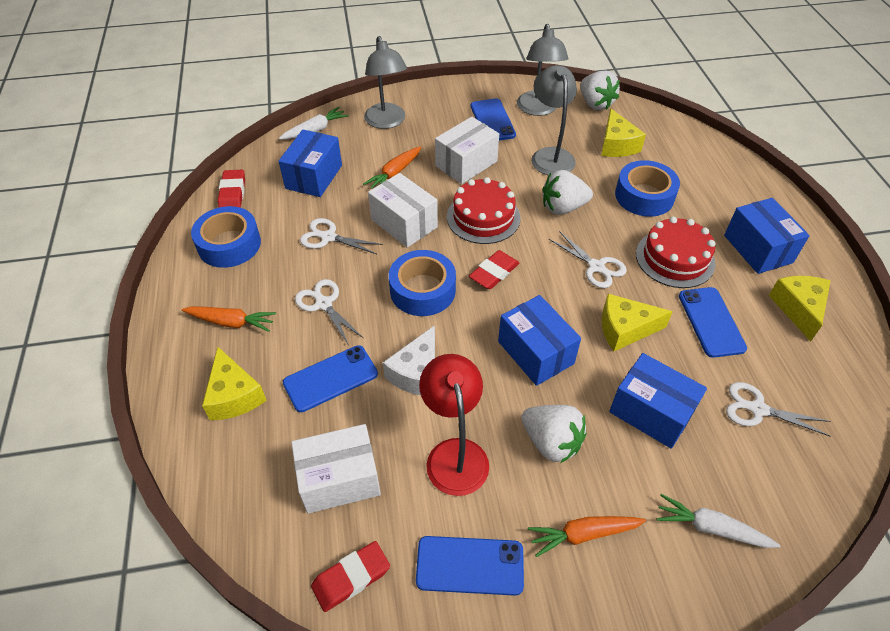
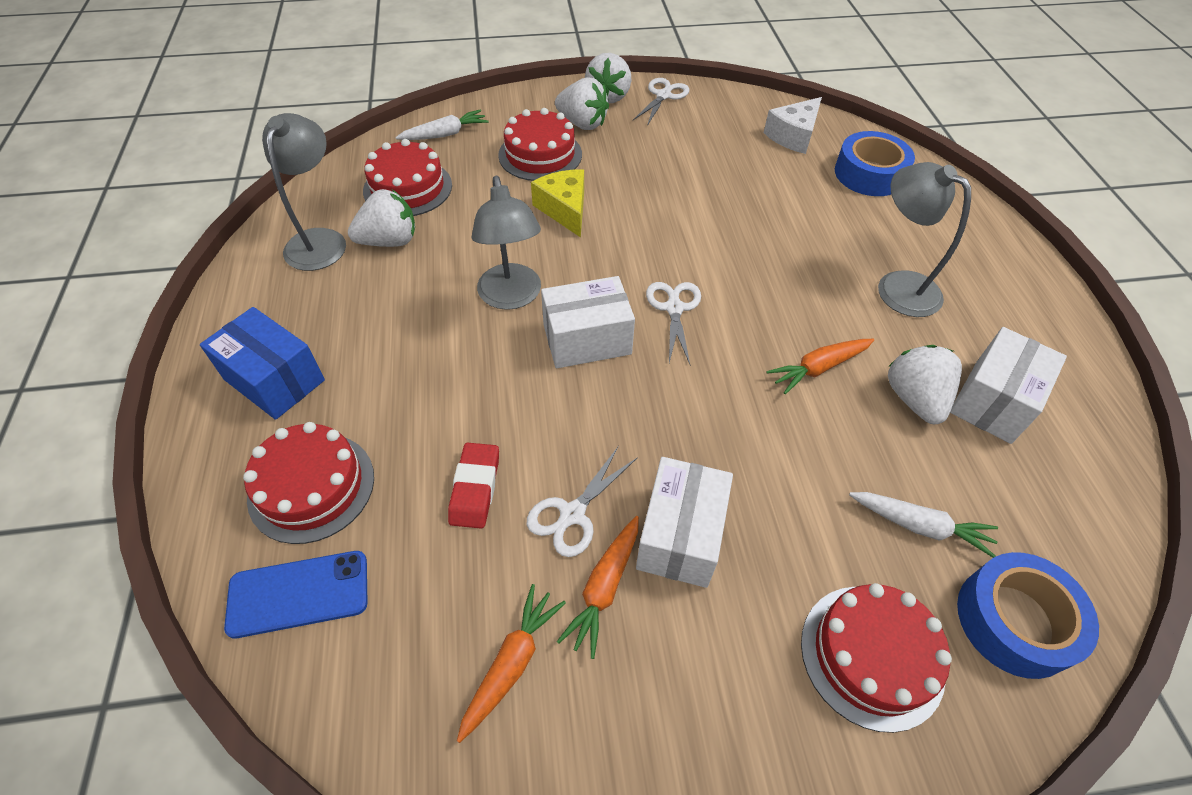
blue box: [279,130,342,197] [498,295,581,386] [609,353,707,449] [724,198,810,274] = 4 -> [200,307,325,420] = 1
blue phone: [283,345,378,412] [416,536,524,596] [471,98,516,141] [679,287,747,358] = 4 -> [224,551,367,638] = 1
blue tape: [191,206,261,268] [389,250,456,316] [615,160,680,217] = 3 -> [835,131,915,196] [957,552,1099,679] = 2
red cake: [447,177,520,244] [636,217,716,288] = 2 -> [243,422,374,544] [363,139,452,216] [498,108,582,181] [801,583,952,733] = 4
red eraser: [218,170,245,208] [311,541,390,612] [469,250,519,289] = 3 -> [448,443,499,529] = 1
red lamp: [419,354,489,496] = 1 -> none = 0
white scissors: [295,279,363,345] [300,218,383,254] [549,231,627,288] [726,382,831,437] = 4 -> [527,446,638,557] [633,78,689,126] [646,282,701,364] = 3
white strawberry: [521,405,587,463] [543,170,593,215] [581,71,620,110] = 3 -> [348,189,415,247] [555,78,609,130] [585,53,631,103] [888,345,962,424] = 4
yellow cheese: [202,347,267,420] [601,108,646,157] [602,294,673,351] [769,276,831,342] = 4 -> [531,169,584,238] = 1

